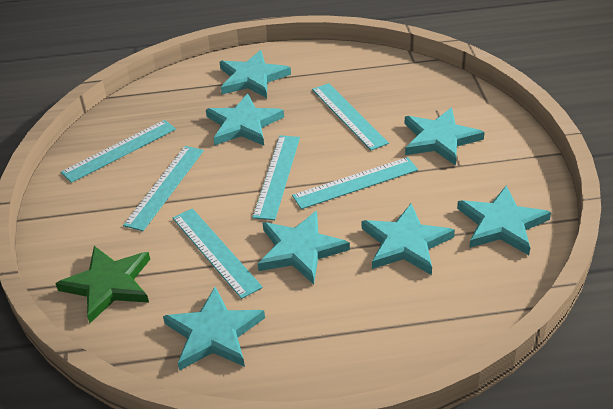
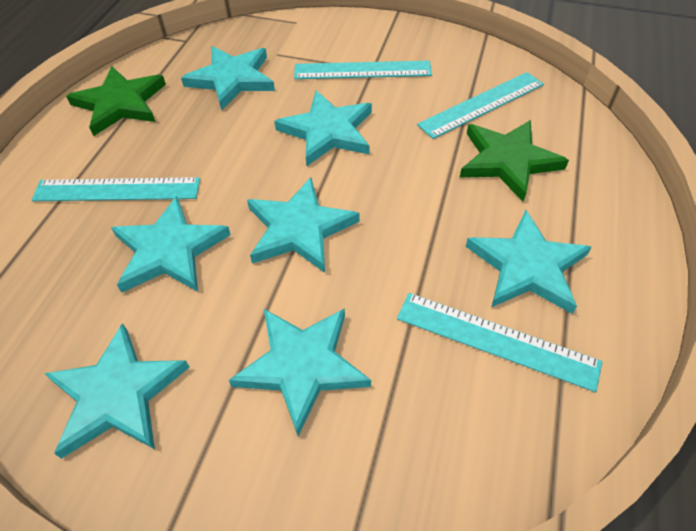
green star: [55,246,150,323] = 1 -> [66,66,166,136] [460,120,569,202] = 2
turquoise ruler: [61,120,176,183] [123,146,204,231] [173,208,263,299] [252,135,300,220] [292,157,418,209] [312,83,389,150] = 6 -> [32,177,200,201] [294,61,432,79] [397,293,602,392] [417,72,544,139] = 4

